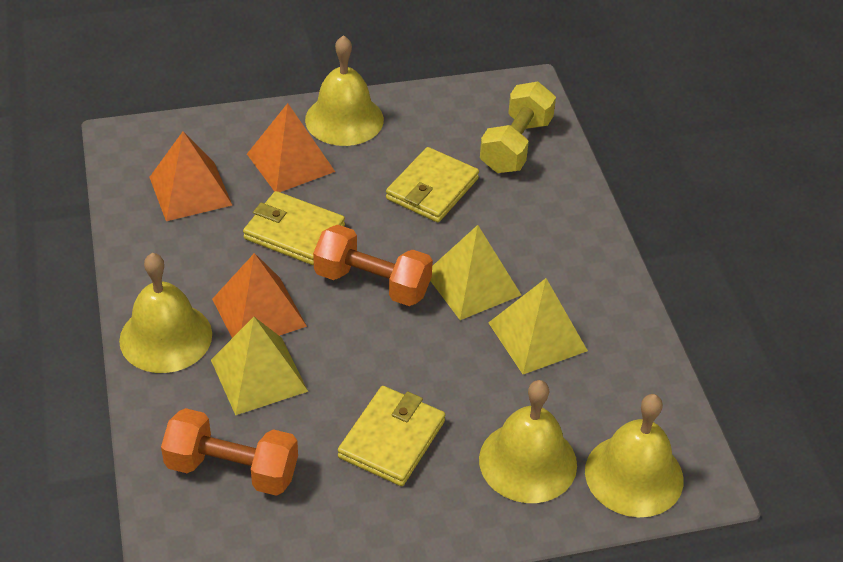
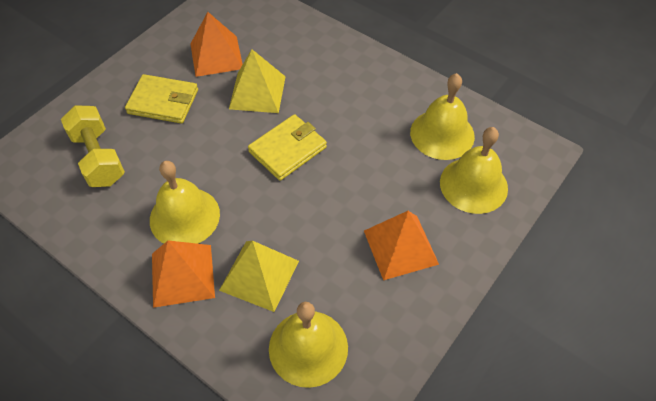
orange dumbbell: [161,408,298,496] [313,225,433,306] = 2 -> none = 0
yellow pyramid: [211,317,308,415] [430,225,521,320] [488,278,588,374] = 3 -> [219,241,299,312] [229,49,286,113] = 2
yellow wallet: [243,191,345,265] [338,386,445,486] [386,147,479,222] = 3 -> [125,74,198,123] [248,114,327,181] = 2

